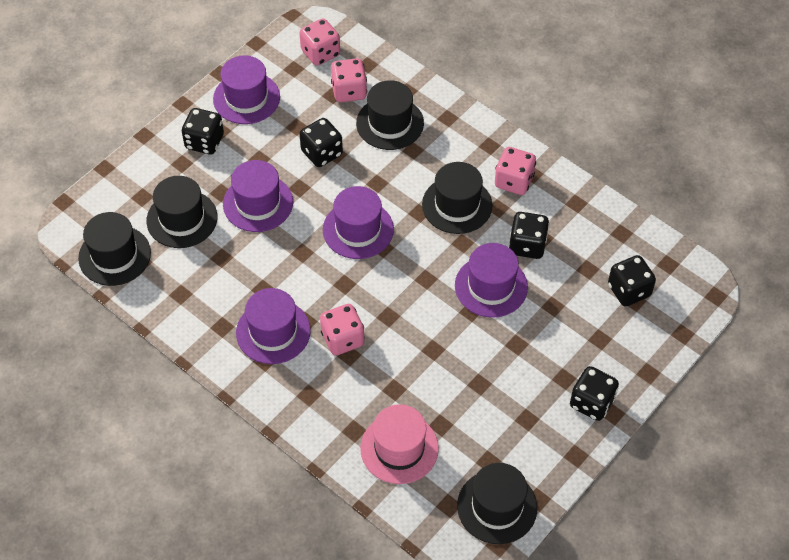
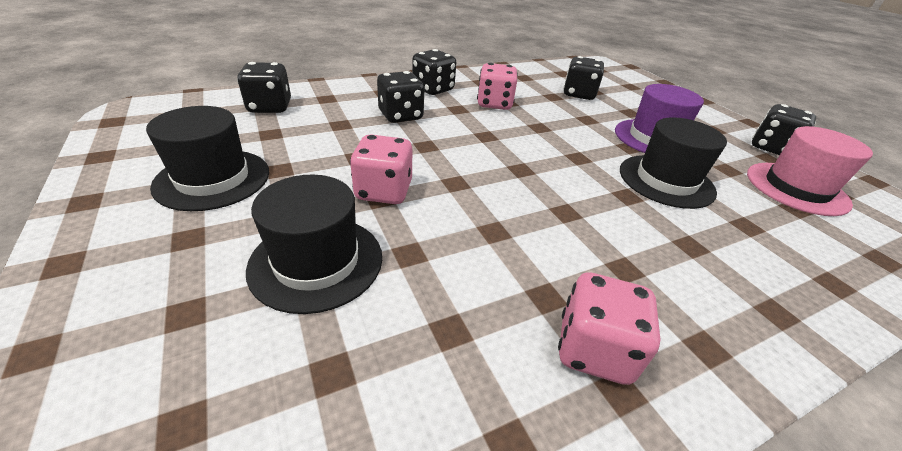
black hat: [78,212,151,286] [146,176,217,248] [356,80,424,150] [422,162,492,234] [457,463,537,544] = 5 -> [146,106,269,211] [246,175,382,314] [620,117,727,209] = 3
pink dice: [300,19,340,66] [320,304,365,355] [331,58,367,102] [495,147,536,195] = 4 -> [350,134,412,204] [477,63,518,110] [558,272,661,385] = 3
purple hat: [213,55,280,124] [223,160,293,232] [236,288,311,364] [323,186,394,259] [455,243,528,318] = 5 -> [615,84,704,153] = 1

